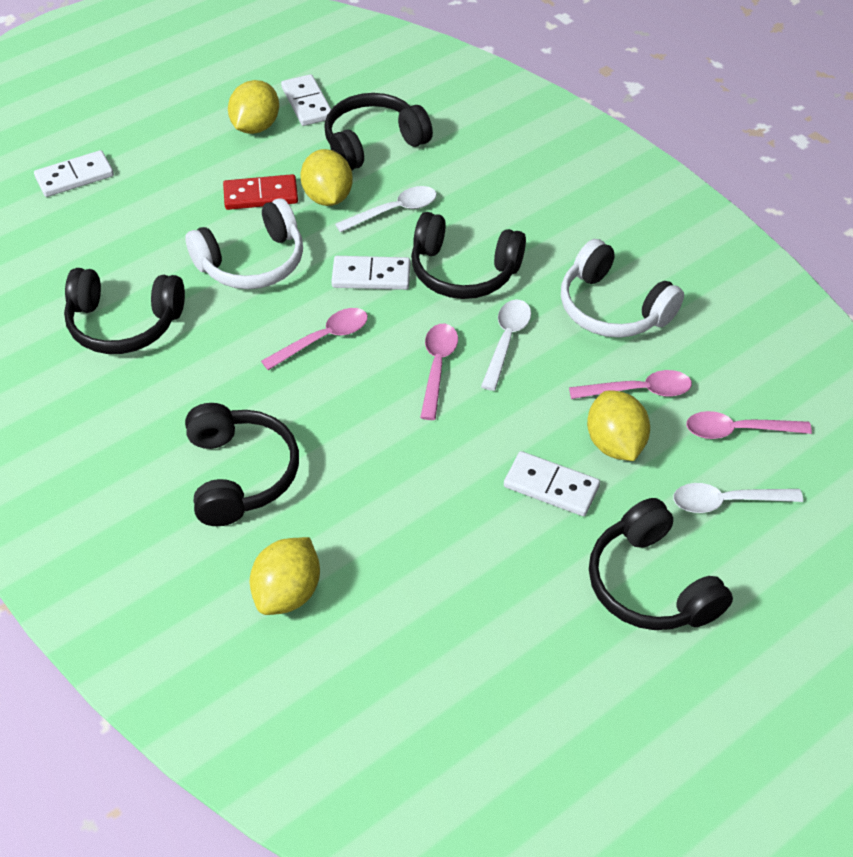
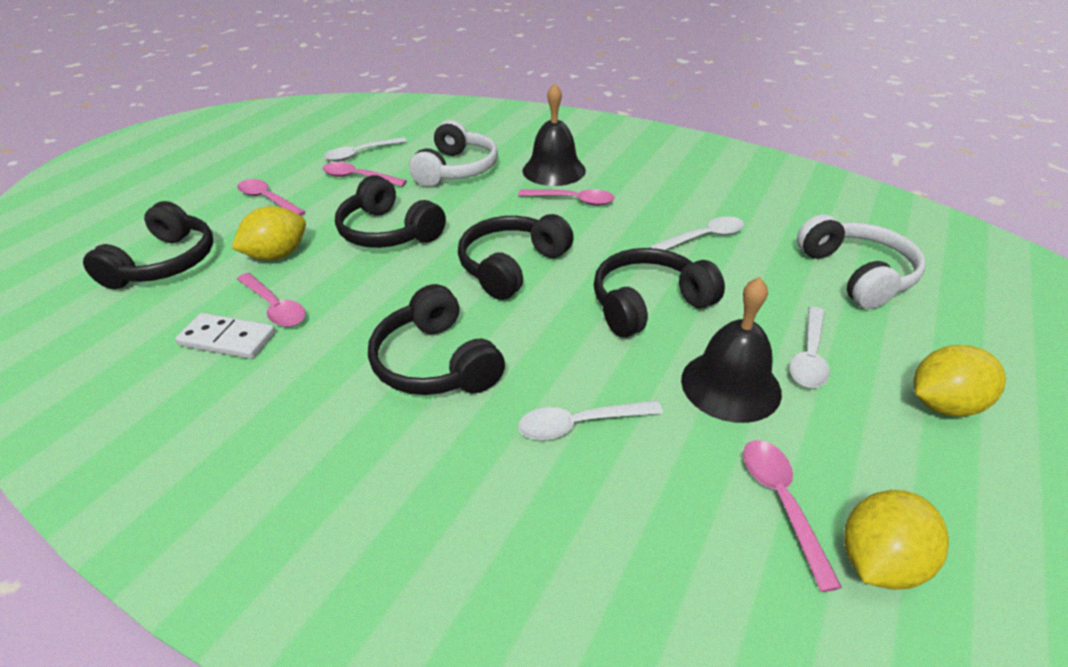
black bell: none = 0 -> [523,83,586,186] [681,277,782,423] = 2
pink spoon: [261,308,368,370] [420,324,458,420] [569,370,692,399] [686,411,812,439] = 4 -> [237,179,306,216] [237,273,306,327] [322,162,407,187] [518,189,615,206] [743,440,842,592] = 5
red domino: [223,174,298,210] = 1 -> none = 0
white domino: [34,150,114,197] [281,74,331,126] [331,256,410,290] [504,451,600,516] = 4 -> [175,313,276,359] = 1
white spoon: [335,186,437,232] [481,300,531,391] [673,483,803,513] = 3 -> [324,137,407,162] [518,400,663,440] [649,217,744,250] [789,307,830,388] = 4
yellow lemon: [228,80,279,134] [250,537,320,615] [300,149,353,206] [587,390,650,461] = 4 -> [232,206,306,261] [844,490,949,590] [914,345,1006,417] = 3

